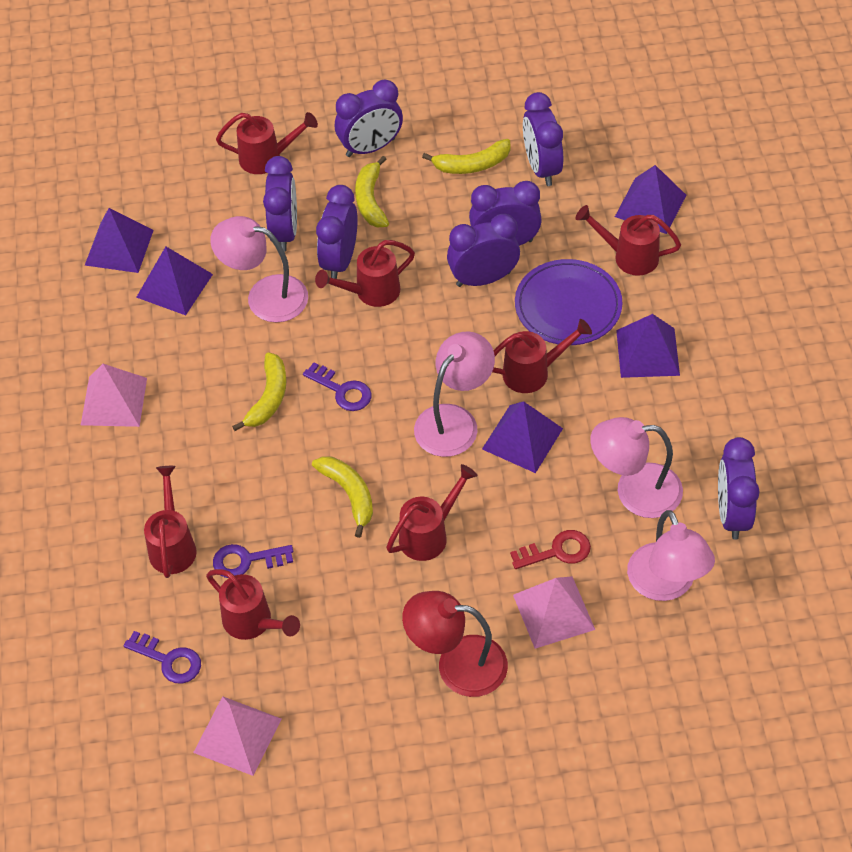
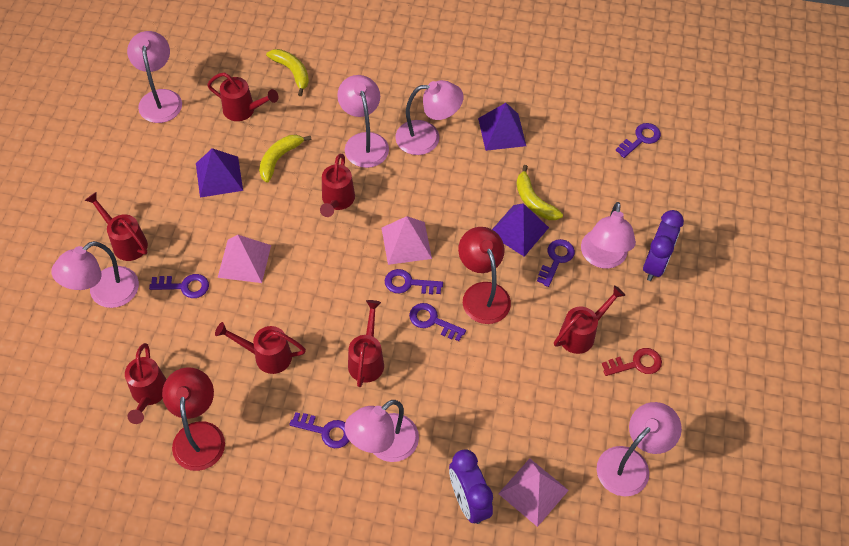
pink lamp: [210,216,308,322] [414,332,495,457] [590,417,683,518] [627,510,715,601] = 4 -> [51,241,139,308] [127,31,182,123] [337,75,389,168] [345,400,419,462] [395,80,464,155] [581,202,636,269] [597,402,682,496] = 7
purple clock: [263,156,297,252] [316,185,358,279] [335,80,403,157] [447,214,520,287] [469,181,542,246] [523,92,563,186] [718,437,760,540] = 7 -> [449,450,493,524] [643,210,684,281] = 2
purple key: [124,631,201,684] [213,544,293,578] [303,362,372,411] = 3 -> [149,274,209,298] [289,412,349,448] [385,269,443,294] [409,303,466,341] [537,239,575,287] [615,123,661,158] = 6
purple plate: [515,259,622,345] = 1 -> none = 0
purple pyramid: [85,208,154,273] [136,247,213,315] [482,401,563,473] [615,165,686,234] [616,314,680,378] = 5 -> [196,148,243,198] [478,103,526,151] [492,203,549,257] = 3
red lamp: [402,591,508,697] = 1 -> [162,367,225,471] [458,227,511,324] = 2
yellow banana: [232,352,286,431] [312,456,373,538] [355,156,389,227] [422,139,511,174] = 4 -> [259,135,312,183] [266,49,309,96] [516,165,563,220] = 3

